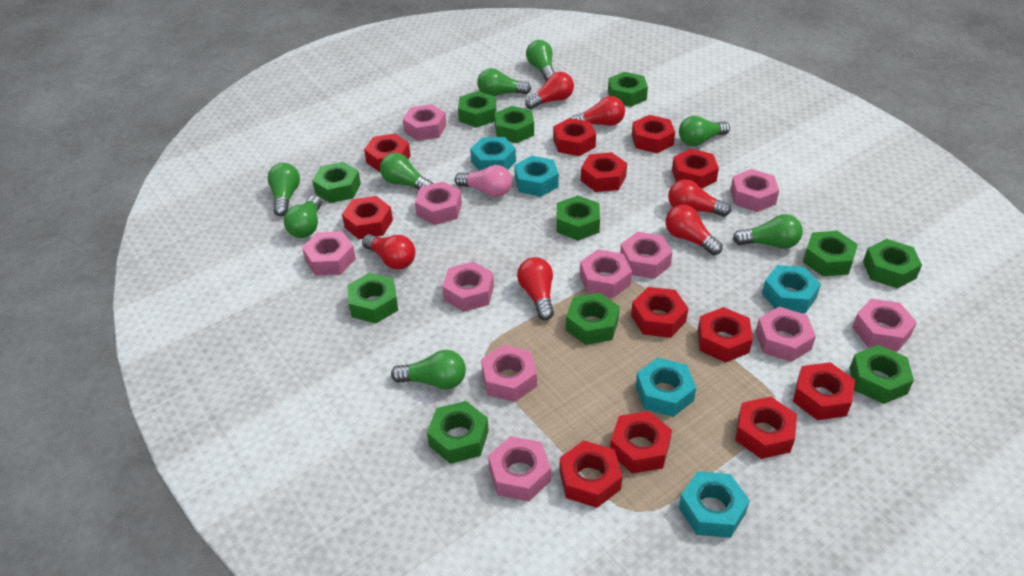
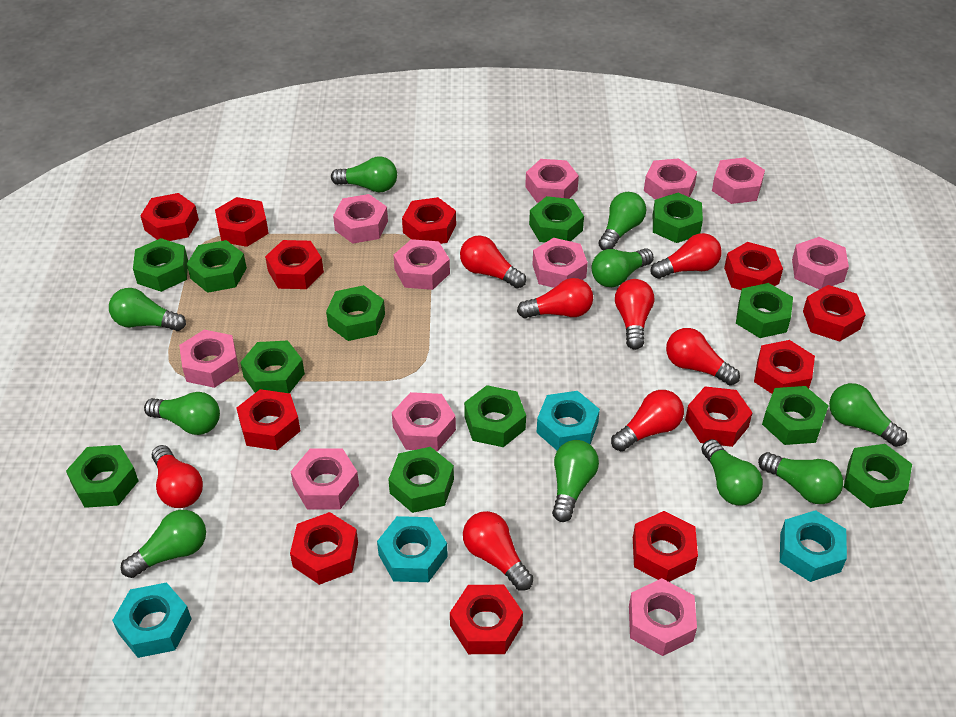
green light bulb: [267,163,300,216] [284,195,322,238] [380,153,433,190] [391,350,466,390] [477,68,531,96] [526,40,555,81] [679,116,730,146] [733,214,803,249] = 8 -> [109,288,186,331] [121,510,206,578] [144,392,220,435] [331,156,397,192] [552,440,599,522] [592,248,654,287] [598,192,646,250] [701,439,763,506] [758,452,843,504] [829,383,907,447] = 10
green nut: [312,162,361,203] [347,273,398,323] [427,401,489,464] [458,91,497,128] [495,106,534,143] [557,195,600,241] [566,293,620,345] [608,72,648,107] [803,231,858,276] [850,345,914,404] [863,239,922,289] = 11 -> [66,445,139,508] [133,238,188,292] [187,240,247,293] [240,340,305,393] [326,285,385,341] [388,447,454,513] [464,385,526,447] [529,196,584,243] [653,193,703,243] [736,283,793,338] [762,386,829,445] [844,444,912,508] = 12
pink light bulb: [455,165,512,197] = 1 -> none = 0
red light bulb: [362,234,415,270] [517,257,554,320] [525,72,574,109] [570,96,625,126] [665,205,722,255] [668,179,731,217] = 6 -> [152,445,203,508] [460,236,526,289] [463,511,534,591] [517,278,593,318] [611,390,684,451] [615,279,654,350] [651,233,722,279] [666,328,740,385] = 8
turquoise nut: [470,137,516,171] [514,156,559,197] [636,358,696,417] [679,471,750,538] [762,265,821,313] = 5 -> [112,582,191,658] [377,516,448,582] [537,391,600,450] [780,510,847,582] = 4

